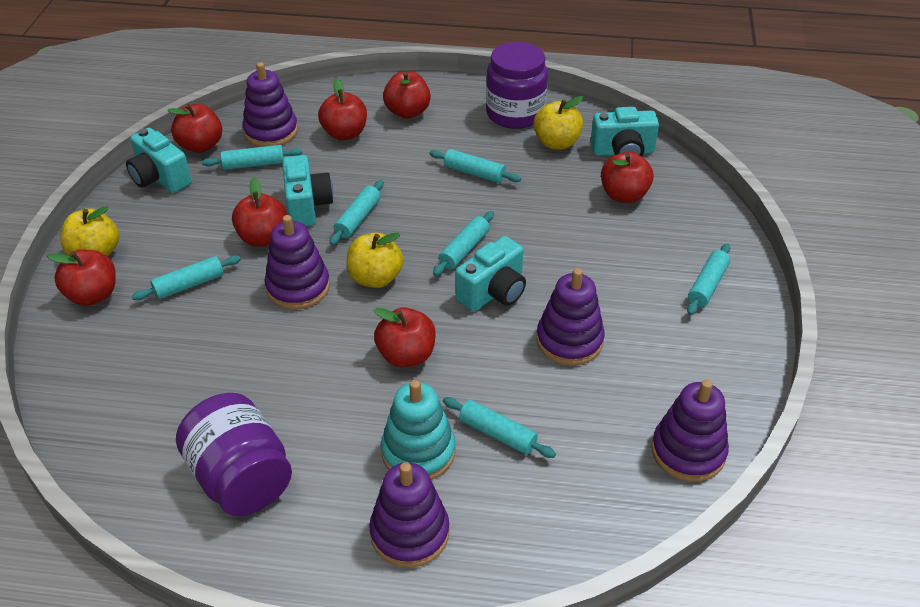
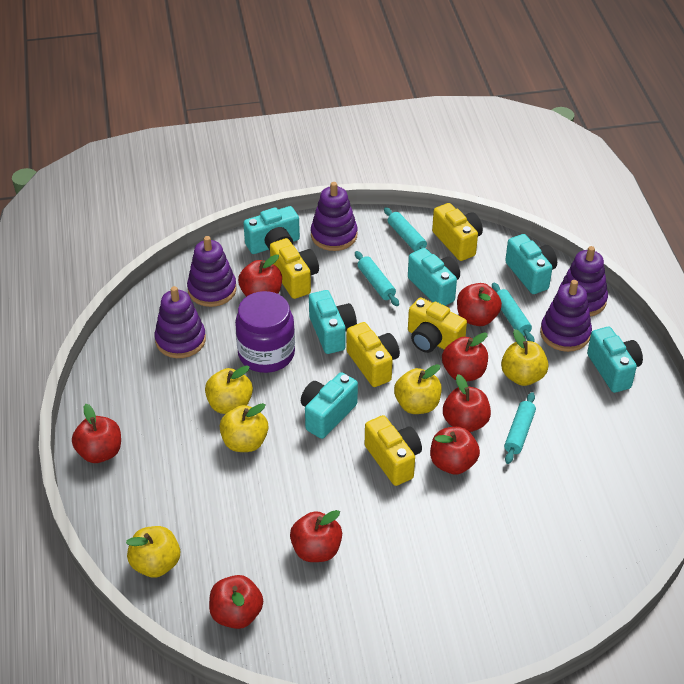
purple jar: [176,393,292,516] [486,42,548,129] = 2 -> [235,291,295,373] = 1
red apple: [47,250,116,306] [167,104,222,153] [232,178,287,246] [318,78,367,140] [374,308,436,367] [383,72,431,119] [601,152,654,203] = 7 -> [72,404,121,463] [209,575,263,629] [238,255,282,297] [290,510,342,562] [430,427,480,475] [442,332,488,381] [443,374,491,432] [457,283,502,326] = 8
turquoise camera: [126,128,192,193] [282,155,333,226] [455,236,526,312] [590,107,659,157] = 4 -> [243,206,300,254] [301,372,358,439] [309,290,357,354] [408,248,460,306] [505,234,557,294] [587,327,643,393] = 6
turquoise rolling pin: [132,255,241,300] [202,145,302,170] [329,180,384,245] [429,149,521,183] [433,211,494,276] [443,397,556,458] [687,243,730,315] = 7 -> [355,251,399,306] [384,207,431,253] [492,283,534,342] [504,392,536,464] = 4
turquoise stacking toy: [381,380,455,480] = 1 -> none = 0
yellow apple: [60,206,119,256] [346,232,404,288] [534,96,583,150] = 3 -> [126,526,180,578] [205,365,253,414] [219,403,268,452] [394,364,442,414] [501,329,549,386] = 5
yellow camera: none = 0 -> [270,238,319,299] [346,322,400,387] [365,415,422,486] [408,297,467,353] [432,203,483,261] = 5

